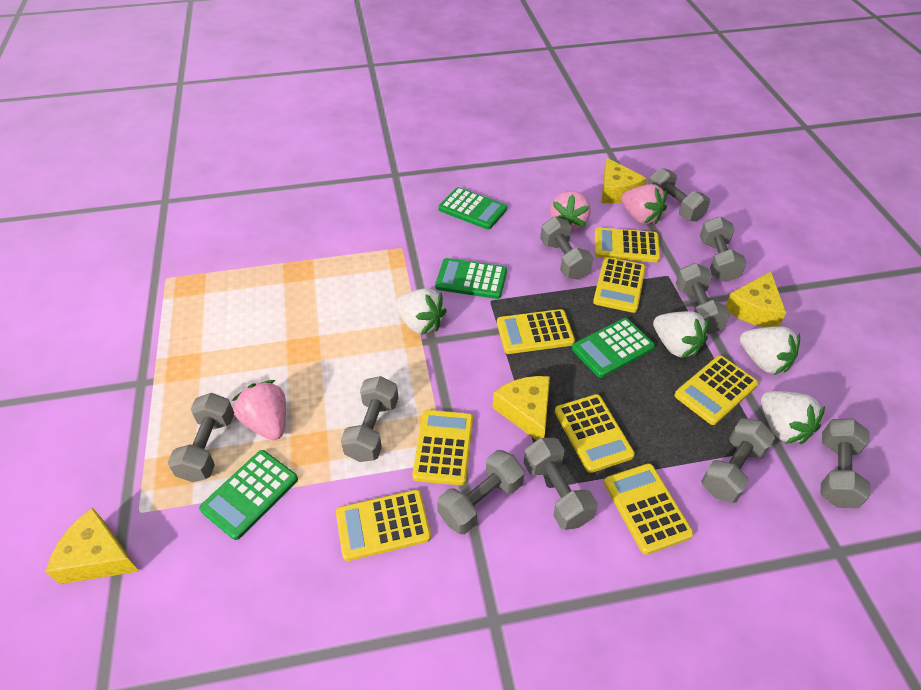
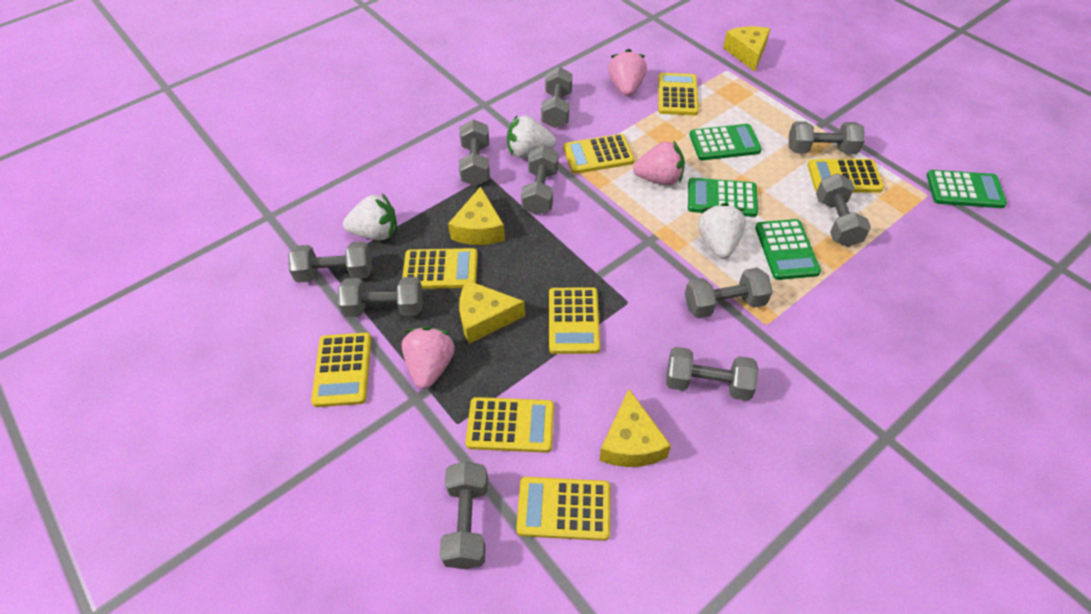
white strawberry: [395,288,447,335] [653,311,709,358] [740,326,800,375] [761,391,825,444] = 4 -> [343,193,397,240] [507,115,556,158] [698,203,746,259] = 3

